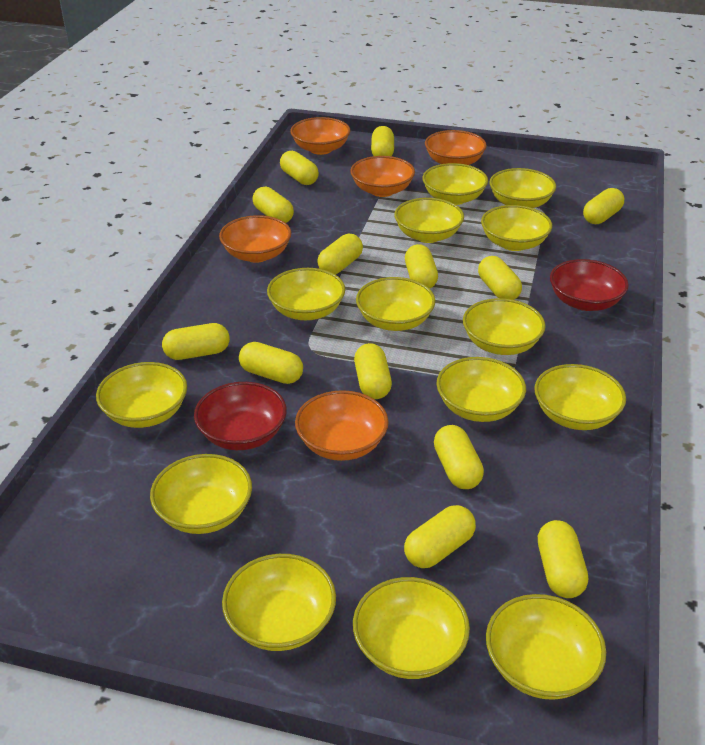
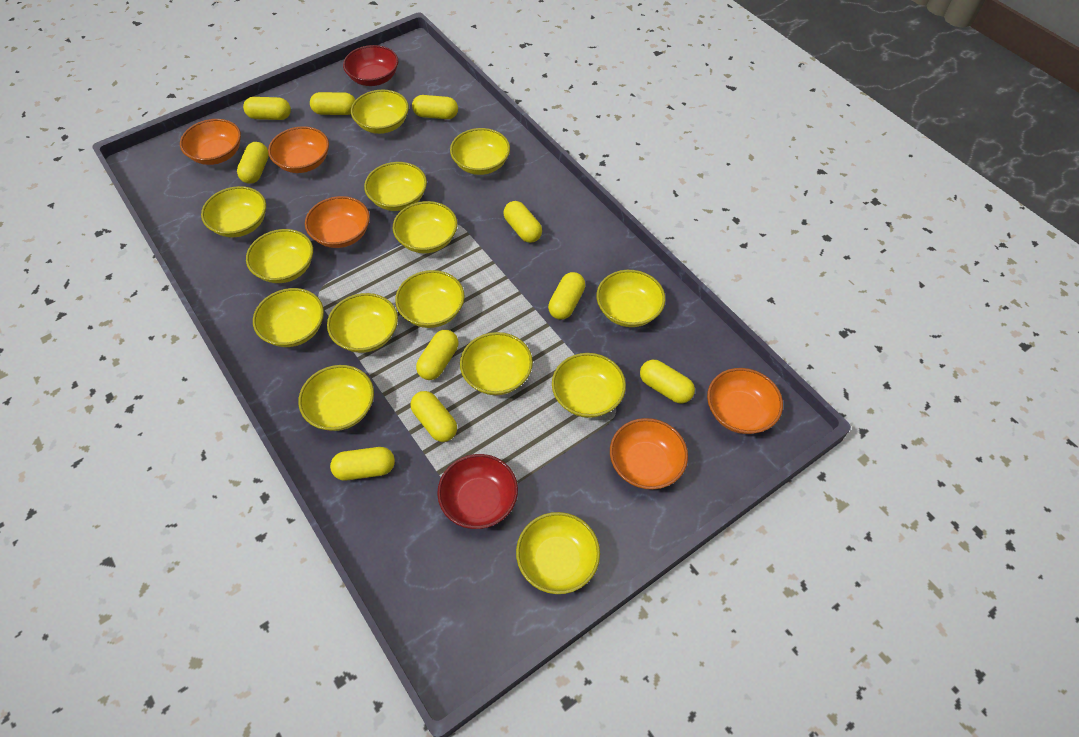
yellow capsule: [162,323,230,360] [239,342,303,384] [253,186,294,223] [280,151,319,185] [317,234,363,275] [354,343,392,399] [371,126,394,156] [404,505,476,568] [405,244,438,289] [434,425,484,489] [478,256,522,300] [538,520,588,598] [583,188,624,224] = 13 -> [237,142,269,184] [243,97,291,120] [310,92,355,115] [330,447,395,481] [410,391,457,442] [412,95,458,119] [416,330,459,380] [503,201,542,243] [548,272,585,320] [640,360,695,404] = 10

